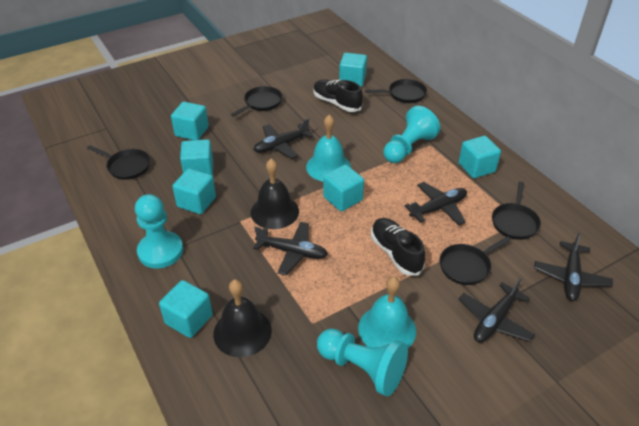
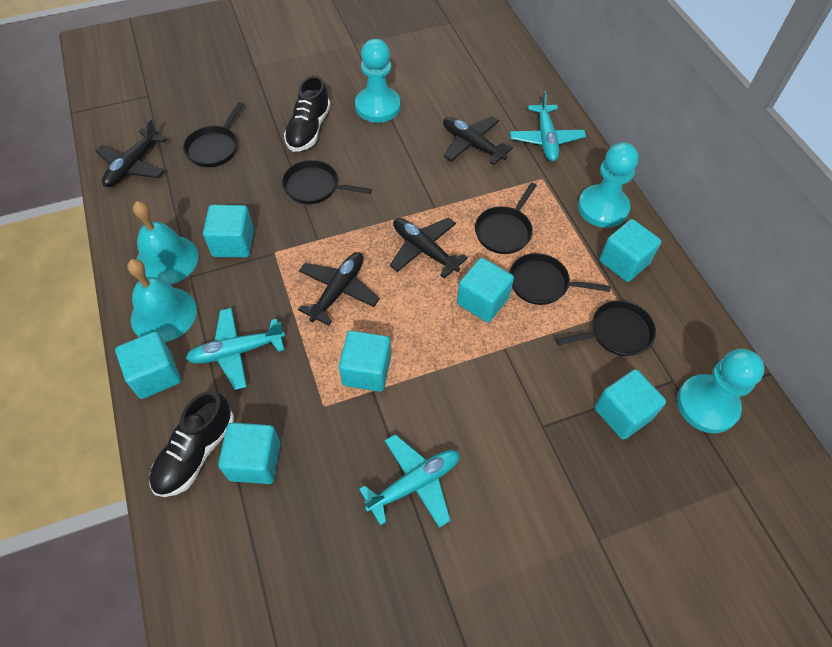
black bell: [213,279,272,357] [251,159,299,229] = 2 -> none = 0
black plane: [253,118,313,159] [253,222,328,275] [405,182,467,225] [459,277,535,343] [534,232,613,301] = 5 -> [95,119,167,187] [298,252,380,326] [390,217,468,278] [443,116,513,165] = 4
turquoise plane: none = 0 -> [186,308,285,390] [359,434,460,528] [510,91,586,161] = 3

